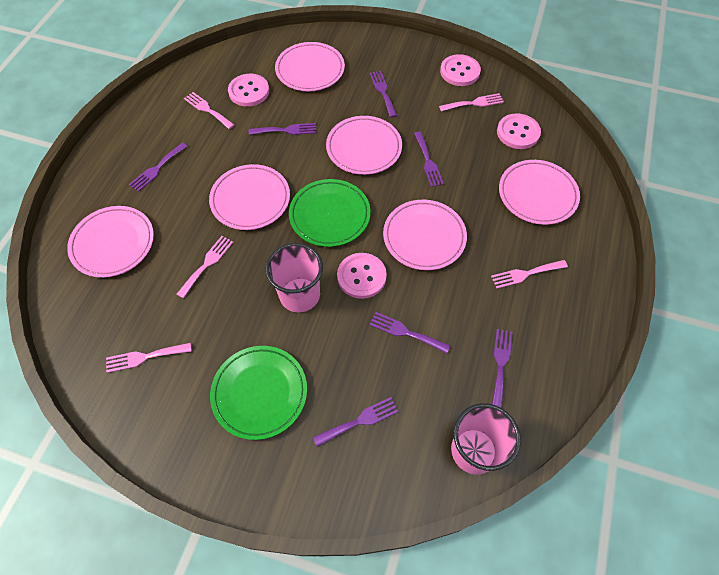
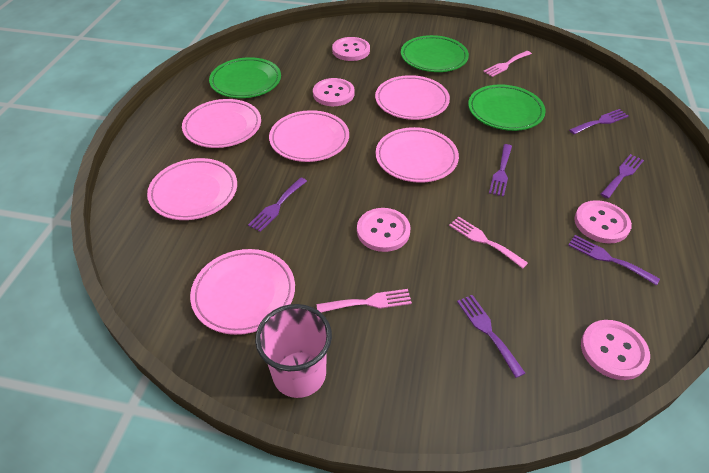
green plate: [210,346,307,440] [289,179,371,247] = 2 -> [209,57,281,98] [401,35,469,72] [468,84,546,131] = 3
pink button: [228,74,269,107] [337,253,387,299] [440,54,481,86] [497,113,541,149] = 4 -> [313,78,354,106] [332,37,370,61] [357,208,411,252] [574,200,632,243] [581,320,650,380] = 5
pink cup: [265,243,323,313] [451,403,521,475] = 2 -> [255,304,332,398] = 1
pink fork: [106,343,192,373] [177,236,233,298] [184,92,234,129] [439,93,504,111] [491,260,568,289] = 5 -> [316,289,412,313] [449,217,528,269] [483,51,532,77] = 3
purple fork: [129,142,188,192] [249,123,316,135] [313,397,399,447] [370,71,397,118] [370,312,450,354] [414,131,444,187] [492,329,512,408] = 7 -> [248,177,307,232] [457,295,525,378] [489,144,512,197] [568,235,660,286] [569,109,629,134] [601,154,644,198] = 6

